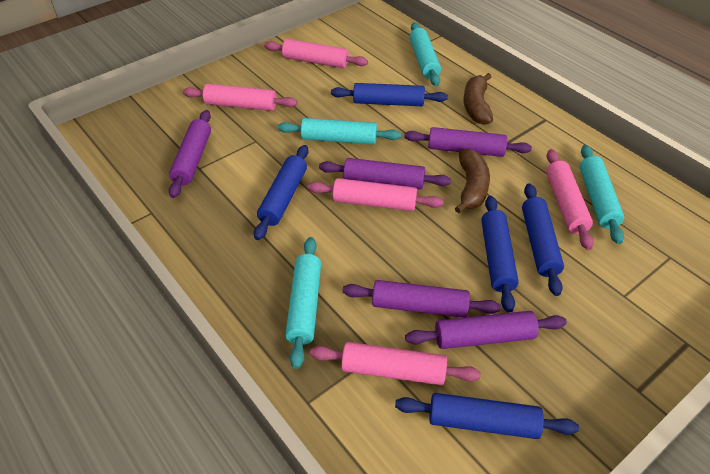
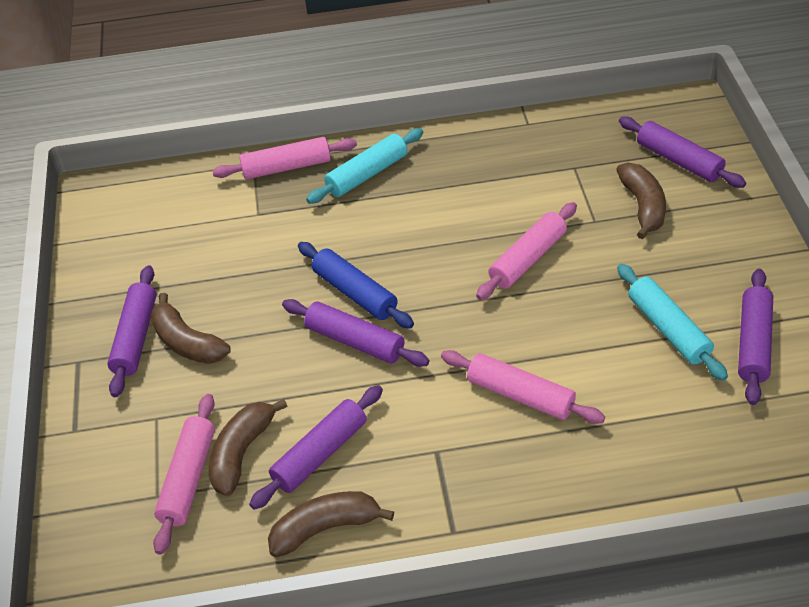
blue rolling pin: [254,145,308,240] [331,83,448,106] [395,393,579,439] [481,196,519,313] [522,183,564,296] = 5 -> [298,242,414,329] = 1
brown banana: [455,148,490,213] [464,73,493,125] = 2 -> [151,293,231,364] [209,399,287,496] [268,491,394,557] [616,162,666,239] = 4
pink rolling pin: [183,84,298,111] [264,39,368,68] [308,178,444,211] [310,342,481,385] [546,149,594,250] = 5 -> [153,394,215,555] [212,137,357,179] [441,350,605,424] [476,202,577,300] = 4
turquoise rolling pin: [278,118,401,144] [285,237,321,369] [410,23,441,86] [580,145,624,244] = 4 -> [306,128,423,204] [617,264,728,381] = 2

